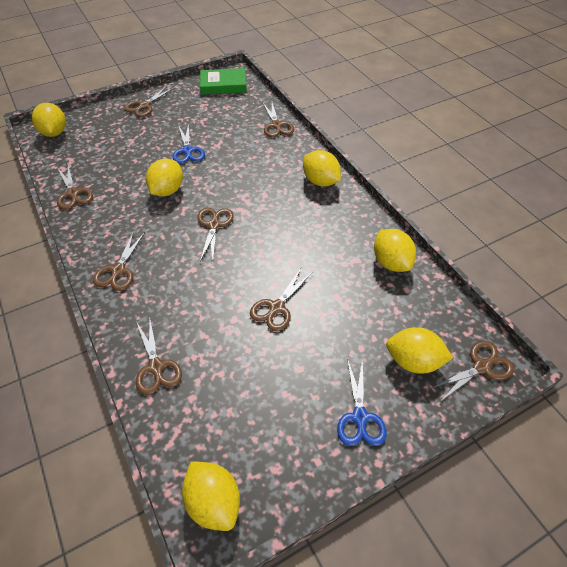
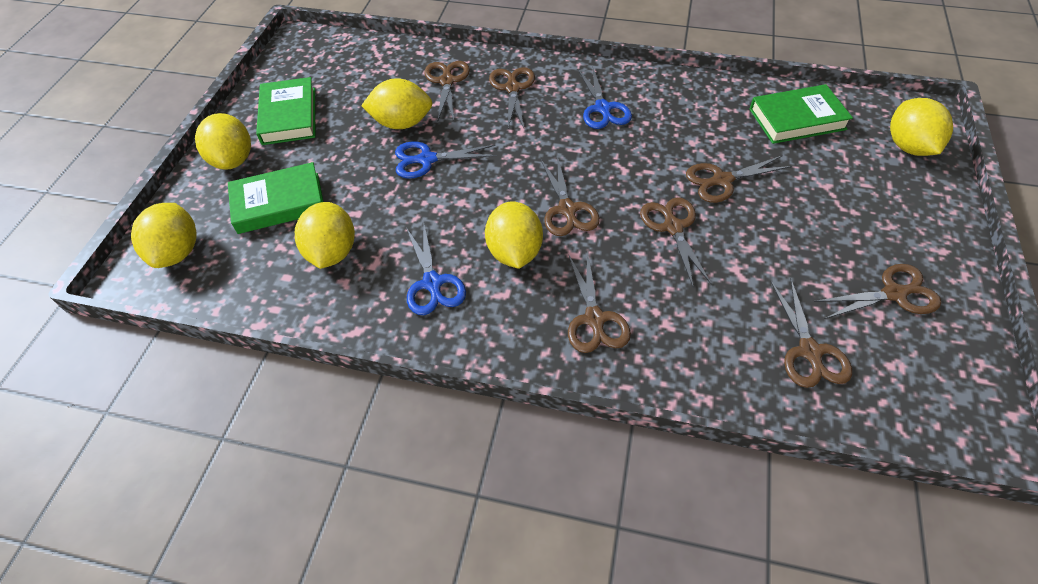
blue scissors: [173,123,205,164] [337,358,387,446] = 2 -> [395,141,497,179] [406,221,466,315] [578,65,632,129] = 3
green book: [200,68,247,95] = 1 -> [228,162,323,234] [256,77,315,145] [749,84,853,144] = 3

